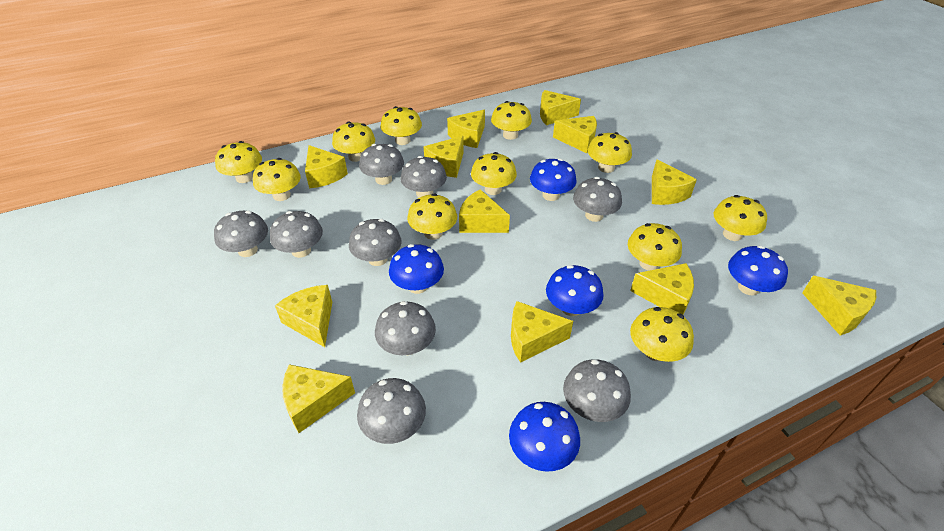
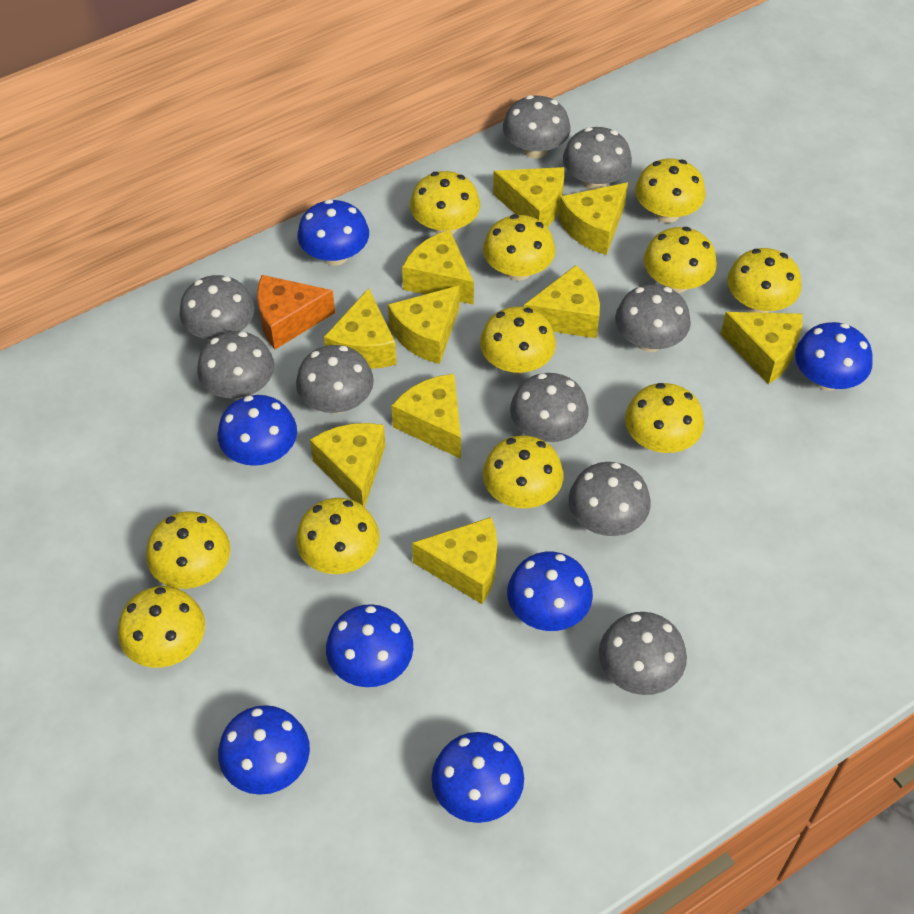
blue mushroom: [389,244,444,294] [509,402,580,472] [530,158,576,201] [546,265,604,316] [728,246,788,295] = 5 -> [218,395,297,466] [218,705,310,795] [297,199,369,266] [326,604,413,687] [432,732,524,823] [507,552,593,631] [795,322,872,391] = 7
orange cheese: none = 0 -> [257,275,335,350] = 1
yellow cheese: [275,285,332,347] [282,364,355,433] [305,145,348,188] [424,136,464,178] [447,110,485,148] [459,189,510,233] [511,301,573,363] [540,90,581,125] [553,116,597,153] [630,263,694,315] [652,160,697,205] [802,276,876,335] = 12 -> [310,423,385,507] [324,288,397,369] [388,285,460,364] [391,374,461,459] [402,230,474,305] [412,517,497,604] [493,167,564,227] [524,265,600,338] [558,182,628,255] [721,312,802,384] = 10

